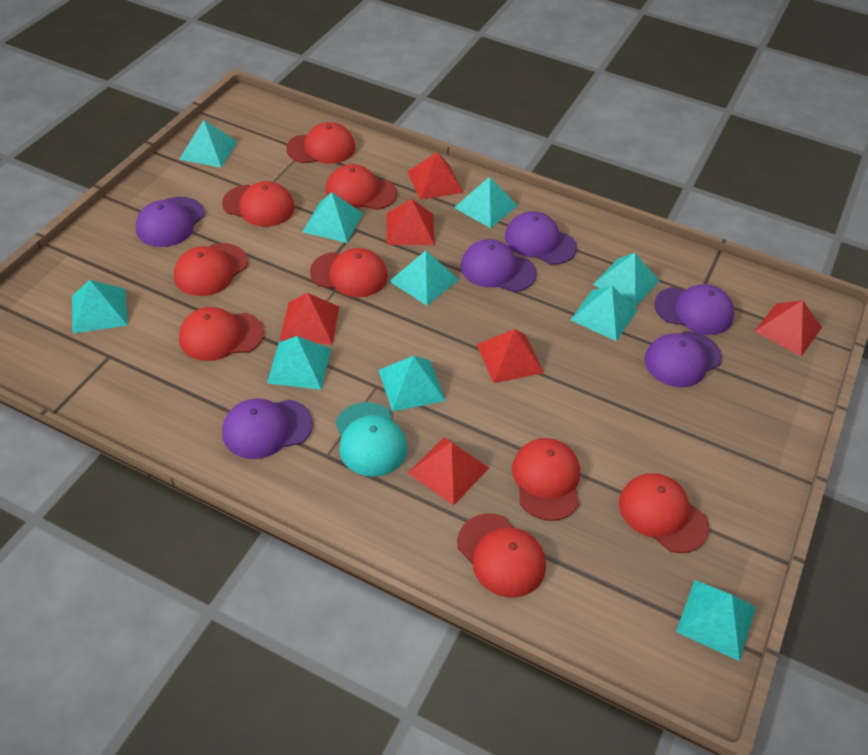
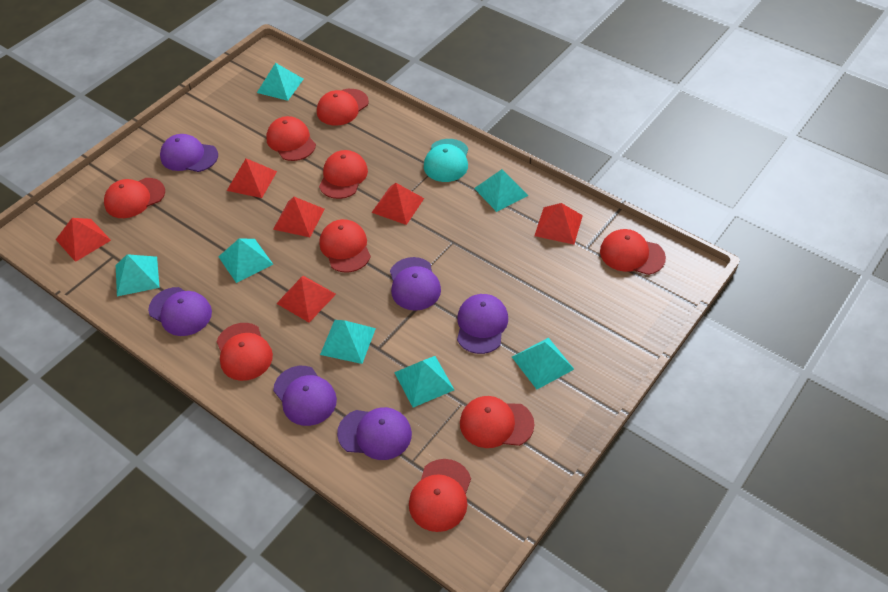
turquoise pyramid: [72,280,128,333] [179,120,238,168] [267,336,331,390] [303,192,363,243] [379,356,446,412] [389,250,459,305] [454,177,518,228] [571,286,637,341] [593,253,660,307] [676,580,756,661] = 10 -> [116,254,160,296] [218,238,274,283] [257,63,304,101] [320,320,376,364] [394,356,454,407] [474,169,528,212] [512,338,574,389] = 7

